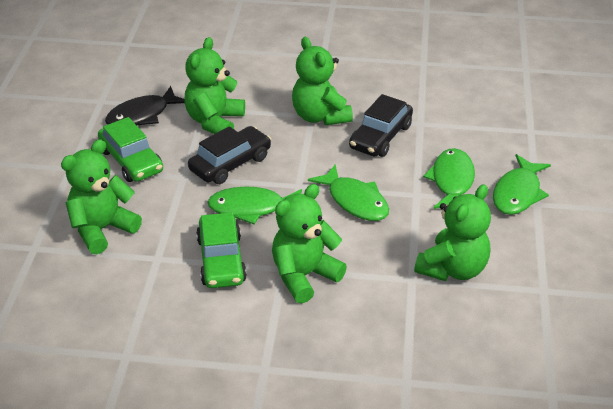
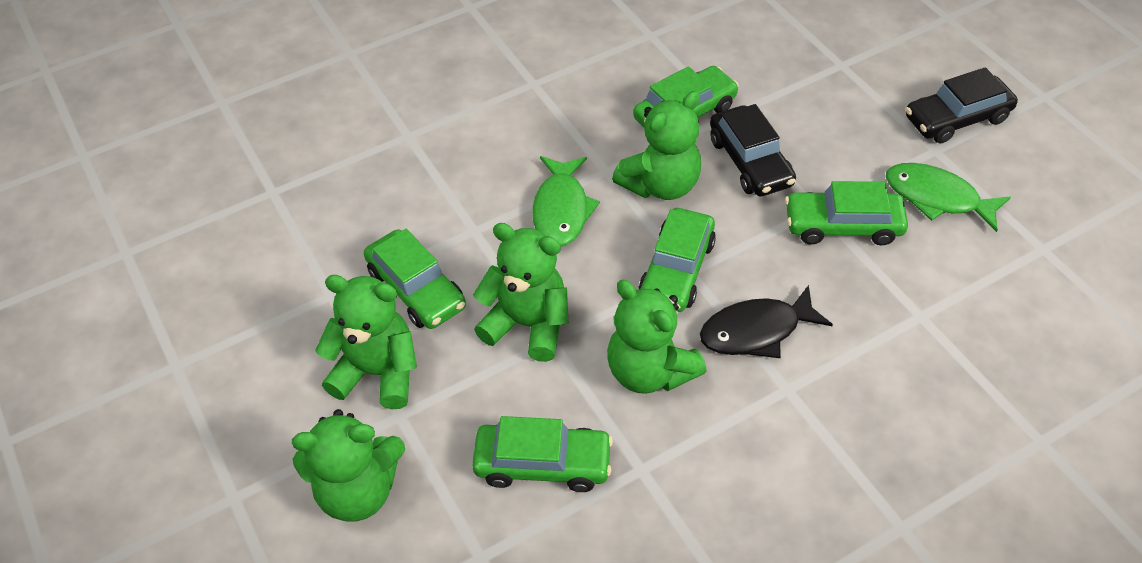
green car: [98,117,163,182] [196,212,247,288] = 2 -> [364,229,466,329] [472,416,613,492] [633,66,739,127] [638,208,716,312] [785,181,908,245] = 5
green fish: [207,187,302,224] [308,165,389,221] [423,148,475,209] [493,154,551,215] = 4 -> [532,156,600,246] [886,163,1011,232] = 2

